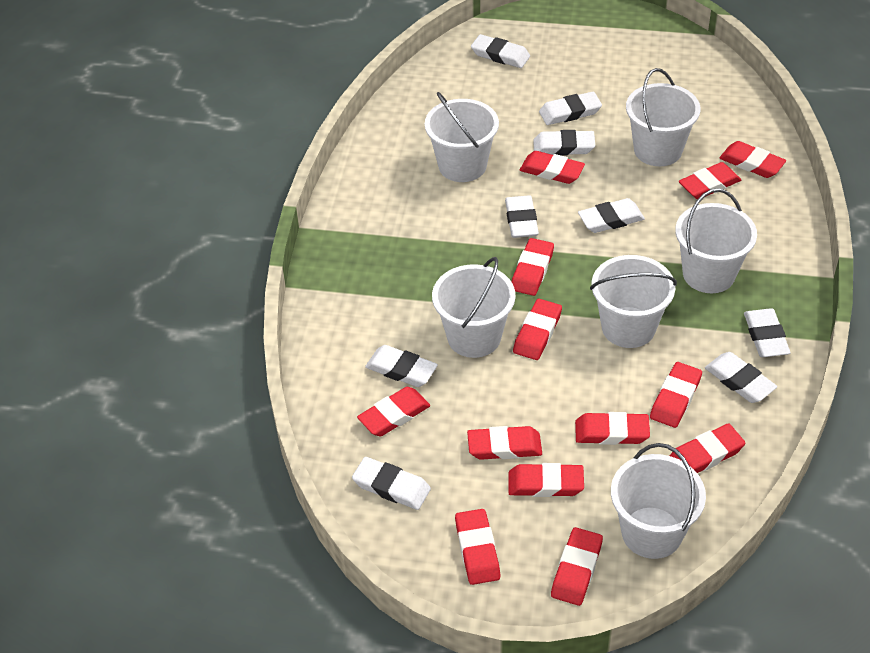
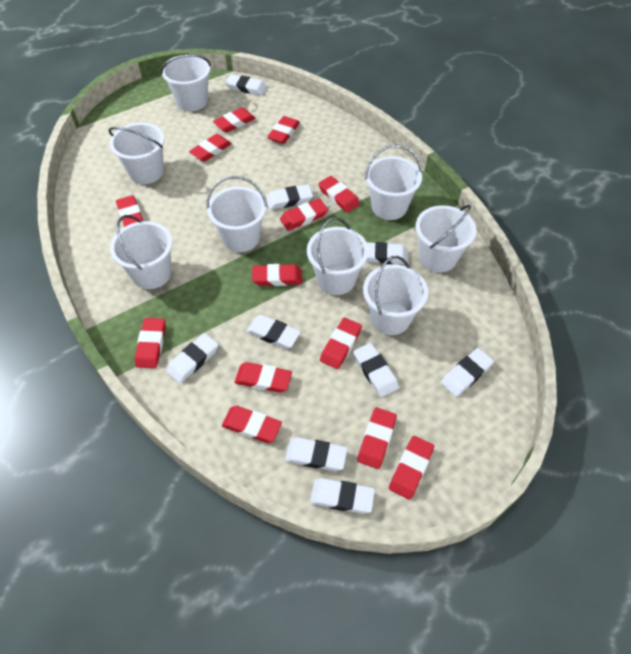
white bucket: [425,92,499,182] [432,257,515,358] [590,255,677,348] [611,443,706,559] [626,68,700,166] [675,188,757,293] = 6 -> [108,123,165,184] [110,215,173,289] [161,54,211,111] [206,176,267,252] [307,217,369,295] [363,256,428,335] [365,145,422,220] [415,205,476,273] = 8

